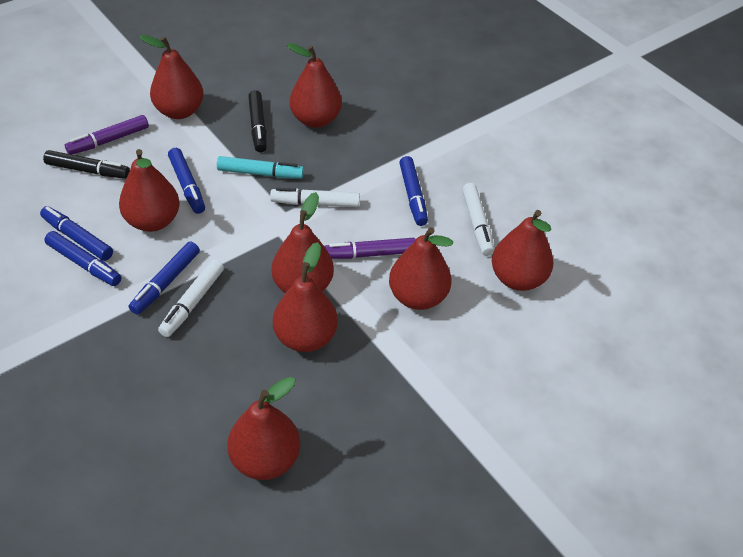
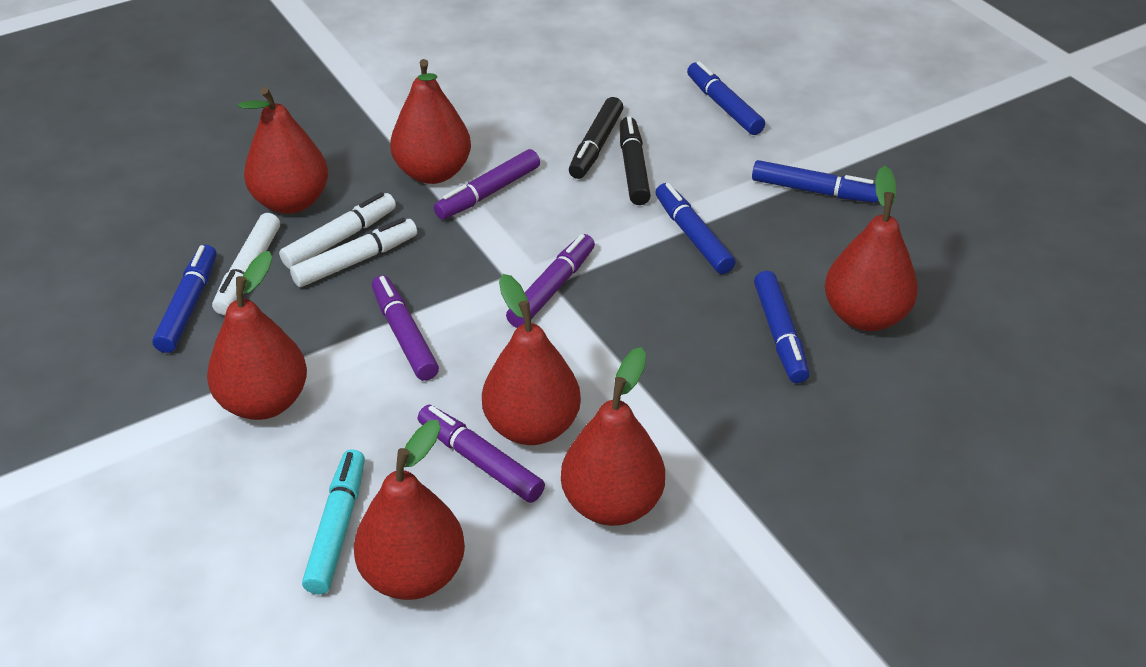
purple marker: [65,115,149,154] [324,238,416,259] = 2 -> [372,275,439,381] [418,405,545,503] [434,149,540,219] [506,234,595,328] = 4
red pear: [119,149,180,232] [139,35,204,119] [227,377,300,480] [272,192,334,293] [273,242,338,352] [286,43,342,128] [389,227,453,310] [492,210,553,291] = 8 -> [207,251,307,420] [238,87,328,214] [354,420,465,600] [390,59,471,184] [482,274,581,445] [561,347,665,526] [825,166,918,331] = 7

